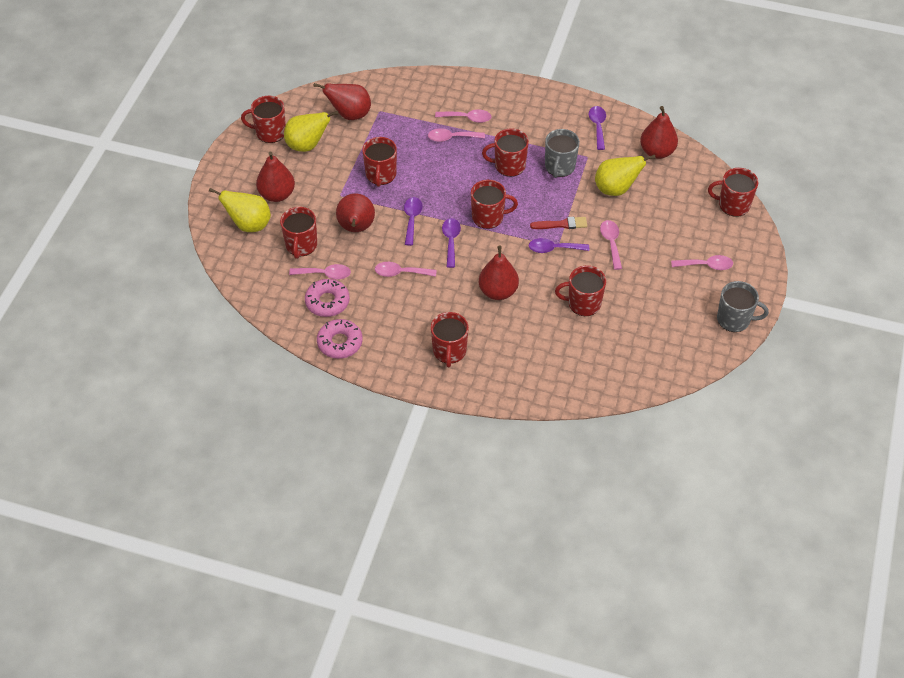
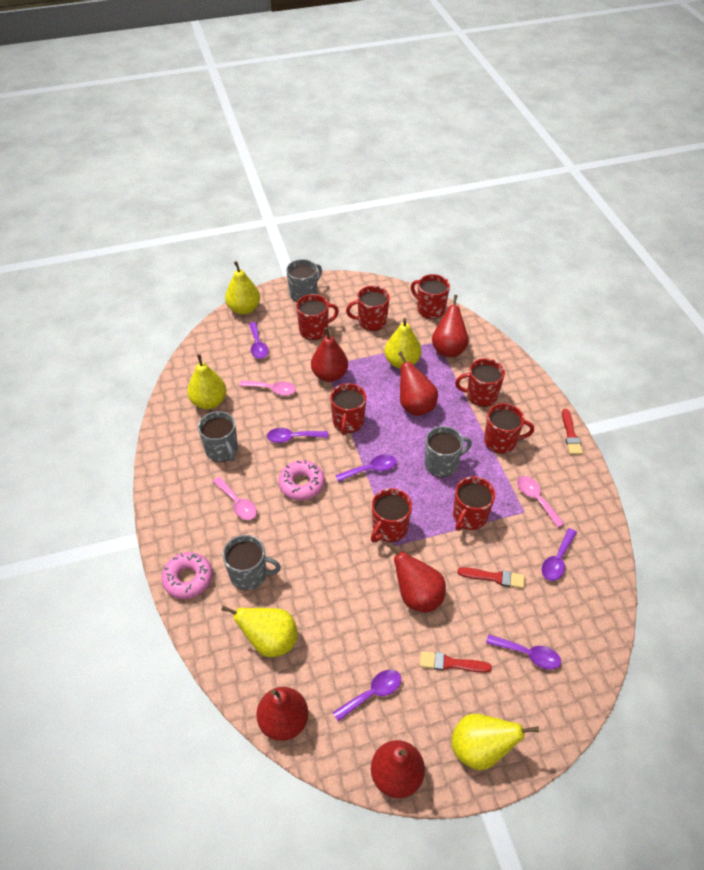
grey mug: [545,129,580,178] [717,281,769,332] = 2 -> [198,411,238,462] [222,535,281,590] [286,259,322,302] [425,426,472,477] = 4
pink spoon: [289,264,351,279] [375,262,436,277] [428,128,485,142] [435,110,491,123] [600,220,622,270] [671,255,733,270] = 6 -> [213,477,257,520] [239,380,296,396] [517,476,565,528] = 3
purple spoon: [404,197,422,246] [442,218,461,268] [529,238,589,253] [589,106,606,150] = 4 -> [249,322,268,359] [267,428,328,443] [332,670,401,722] [335,454,396,482] [486,634,561,669] [542,528,577,581] = 6
red brush: [530,217,587,229] = 1 -> [420,651,492,673] [458,567,525,589] [562,409,583,455] = 3
red pear: [256,152,295,202] [313,83,371,120] [336,193,375,232] [479,245,519,300] [640,106,678,159] = 5 -> [256,687,308,741] [311,328,348,382] [371,740,425,798] [387,542,446,612] [398,352,438,416] [432,295,469,357] = 6
yellow pear: [209,188,271,232] [284,111,339,152] [595,155,656,196] = 3 -> [187,354,226,409] [221,605,298,657] [225,261,260,314] [385,318,421,369] [451,714,539,770] = 5

